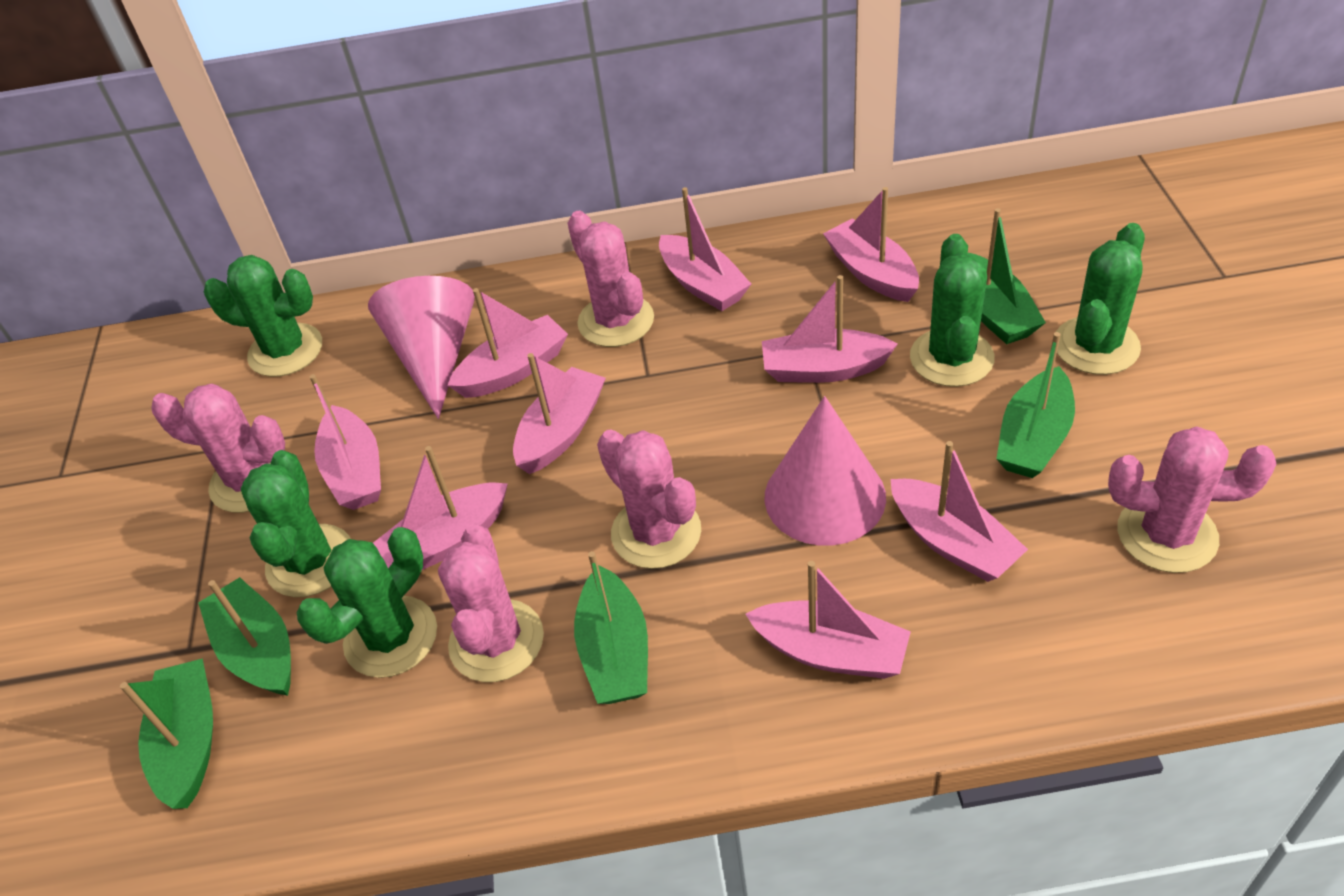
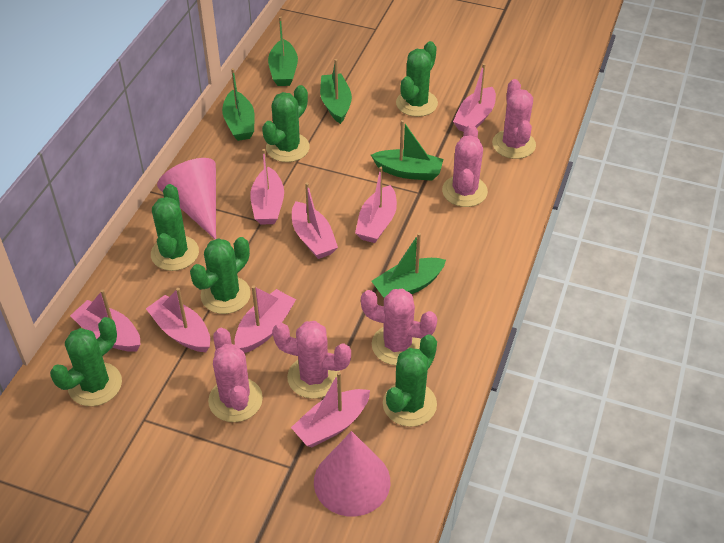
green cactus: [204,255,322,377] [241,450,351,597] [297,527,437,678] [910,234,995,387] [1056,223,1145,375] = 5 -> [50,317,122,406] [151,184,199,271] [190,237,251,314] [262,85,310,162] [383,335,437,427] [396,41,438,117] = 6
pink boat: [310,374,381,510] [373,446,508,570] [447,288,568,398] [513,353,606,474] [659,187,751,311] [746,561,911,679] [762,275,898,383] [823,187,919,302] [890,441,1028,582] = 9 -> [70,289,141,352] [146,288,210,352] [235,286,296,353] [250,149,284,224] [291,372,370,447] [292,182,338,259] [355,167,397,243] [453,63,496,132] = 8

